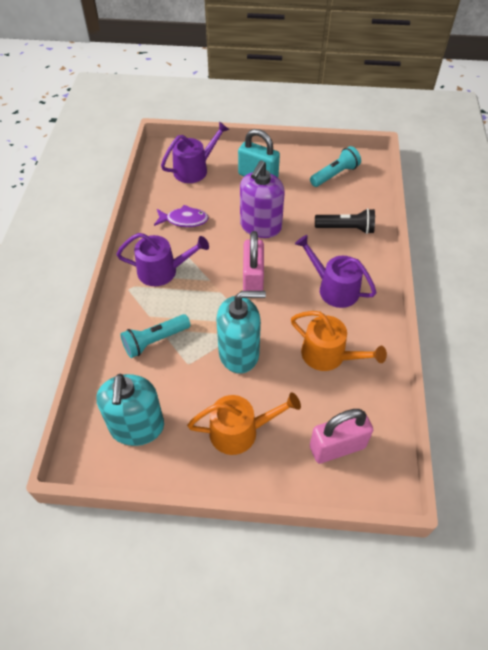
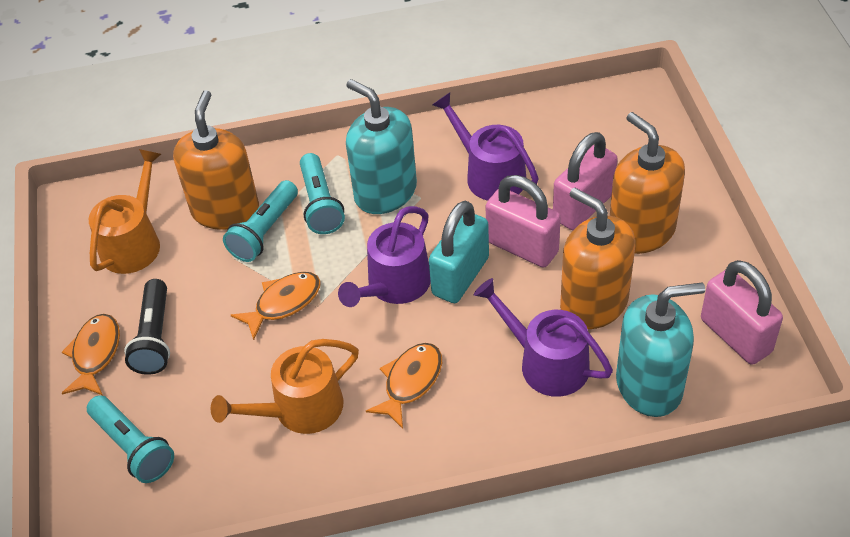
orange fish: none = 0 -> [62,314,120,395] [231,272,321,340] [366,343,442,429] = 3
orange soap dispenser: none = 0 -> [173,90,259,230] [560,188,635,329] [610,112,685,254] = 3
pink padlock: [243,231,264,291] [310,409,373,464] = 2 -> [485,175,561,268] [553,132,618,230] [701,260,783,365] = 3
purple fish: [154,205,209,227] = 1 -> none = 0
purple soap dispenser: [240,160,285,238] = 1 -> none = 0
turquoise flashlight: [120,314,190,358] [310,146,361,187] = 2 -> [87,395,174,483] [223,180,298,262] [300,153,345,234] = 3

